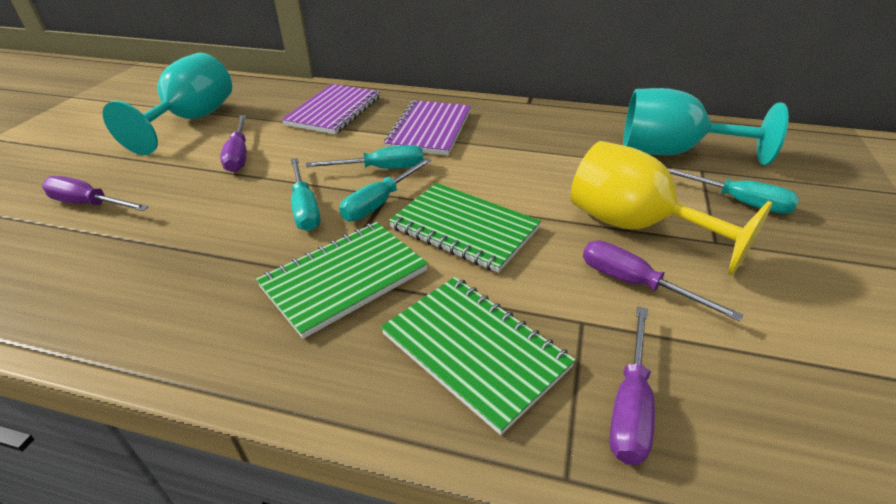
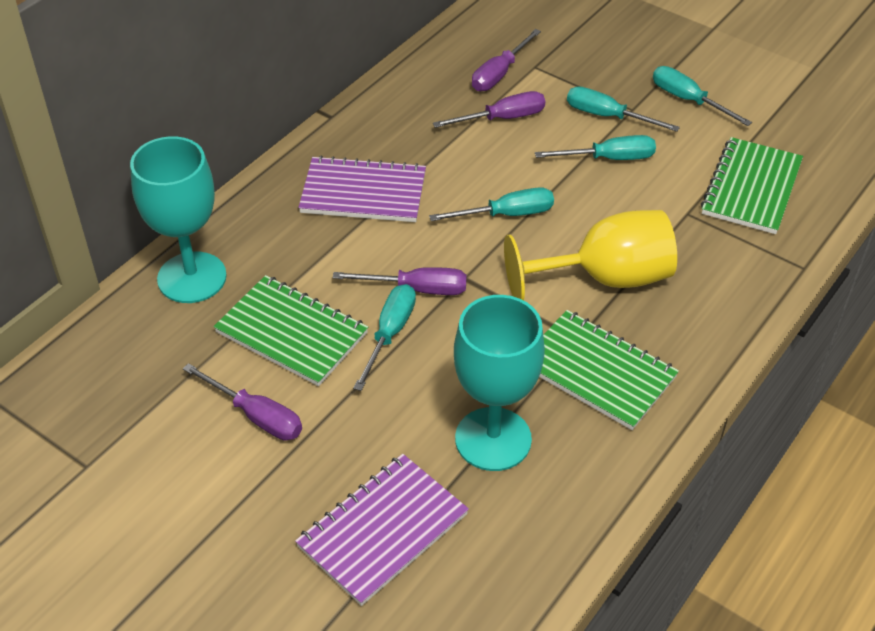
turquoise screwdriver: [291,158,321,231] [306,145,424,169] [339,158,432,221] [667,168,799,214] = 4 -> [353,284,416,391] [429,187,554,221] [535,135,656,160] [567,86,680,132] [653,66,752,126] = 5

